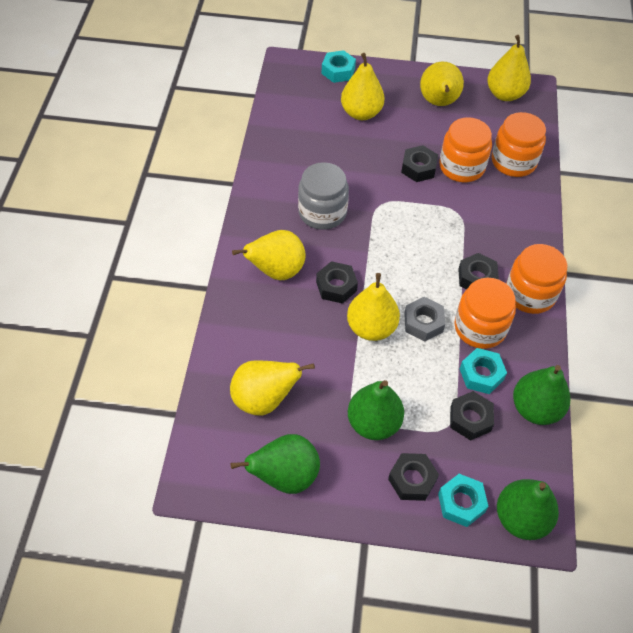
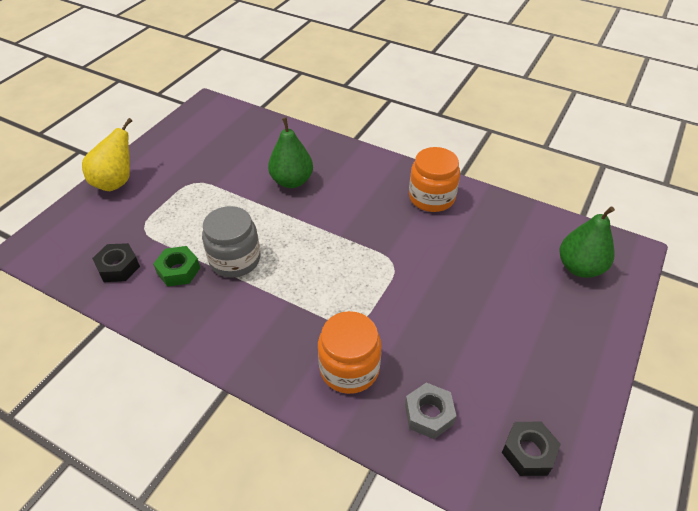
black nut: [316,261,358,304] [388,453,439,501] [401,145,438,182] [450,391,494,440] [458,253,499,289] = 5 -> [92,243,140,282] [502,422,561,476] = 2
green nut: none = 0 -> [153,246,200,287] = 1
green pear: [231,434,320,494] [348,380,404,440] [497,479,559,540] [513,365,570,425] = 4 -> [268,118,313,188] [559,207,615,278] = 2
orange jar: [439,117,492,182] [454,278,516,349] [492,112,546,177] [506,244,567,314] = 4 -> [318,311,381,394] [409,147,460,212] = 2
turquoise nut: [322,50,356,83] [438,474,489,527] [460,348,507,394] = 3 -> none = 0
yellow pear: [230,360,315,415] [232,230,306,280] [341,53,385,120] [347,273,400,341] [420,62,464,106] [487,35,531,101] = 6 -> [82,118,132,191] = 1

